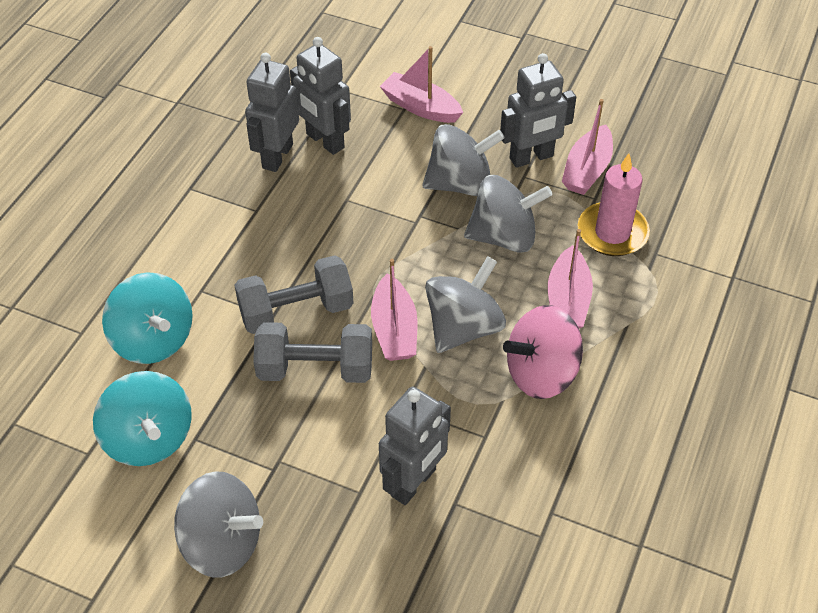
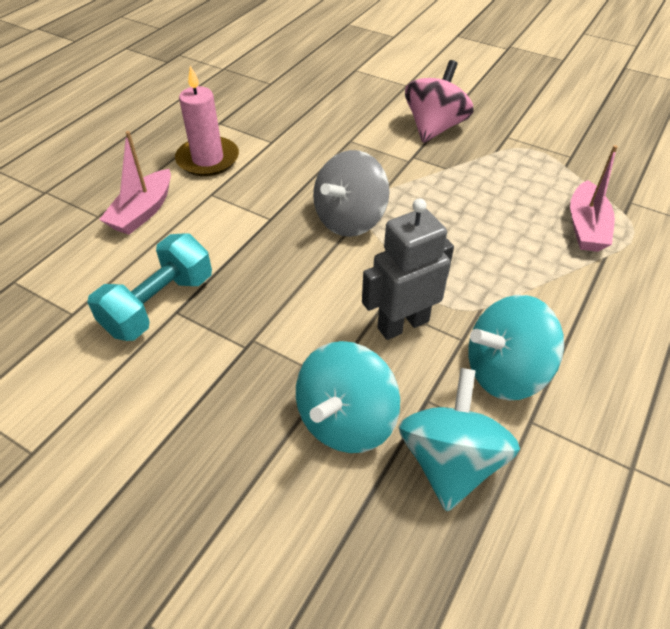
grey dumbbell: [234,255,354,334] [253,322,372,383] = 2 -> none = 0
grey robot: [245,53,299,172] [290,37,351,155] [379,386,451,505] [500,53,576,168] = 4 -> [362,198,454,340] = 1
grey spinning top: [174,471,263,578] [422,124,505,196] [425,256,506,353] [464,175,552,252] = 4 -> [313,150,389,237] = 1
pink boat: [371,259,417,361] [380,46,463,123] [548,229,593,329] [562,99,613,195] = 4 -> [99,131,171,235] [570,145,618,252] = 2
turquoise dumbbell: none = 0 -> [87,233,212,341] = 1
turquoise spinning top: [93,371,192,466] [102,272,193,364] = 2 -> [296,341,400,453] [398,368,520,511] [468,295,564,401] = 3

